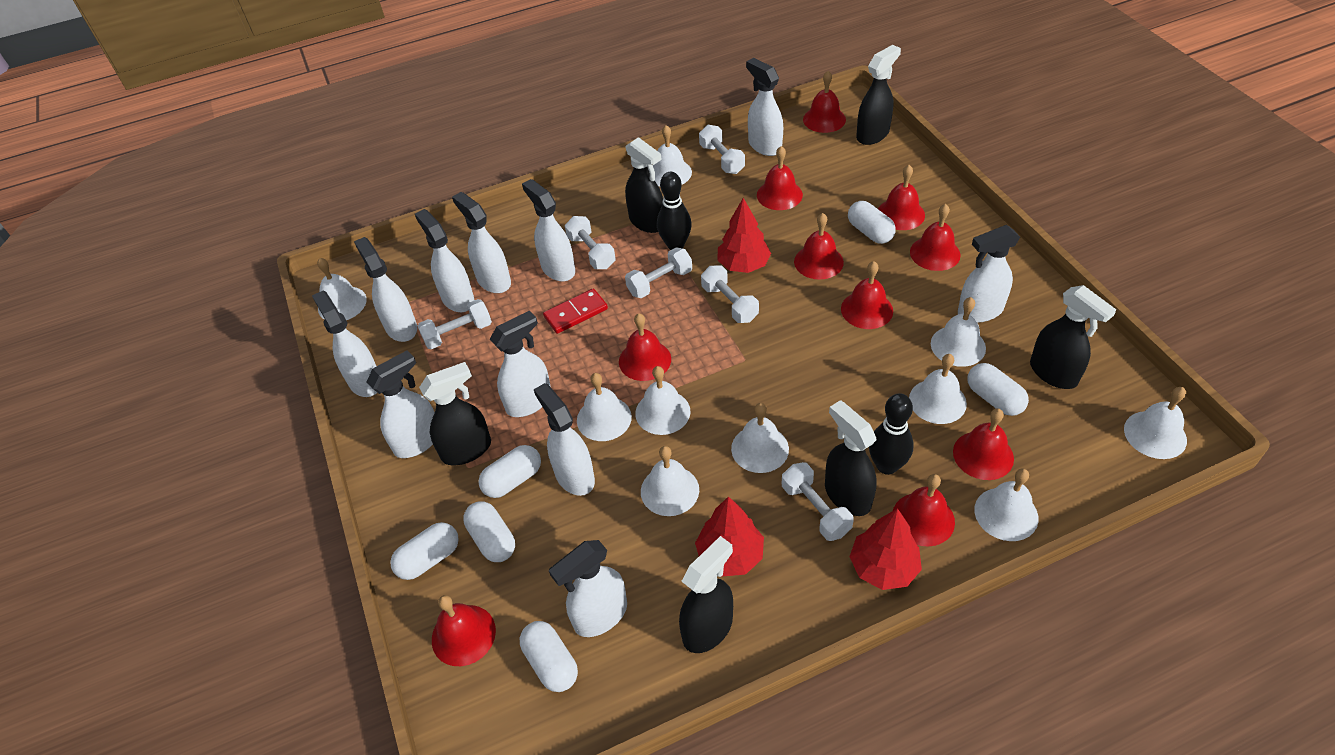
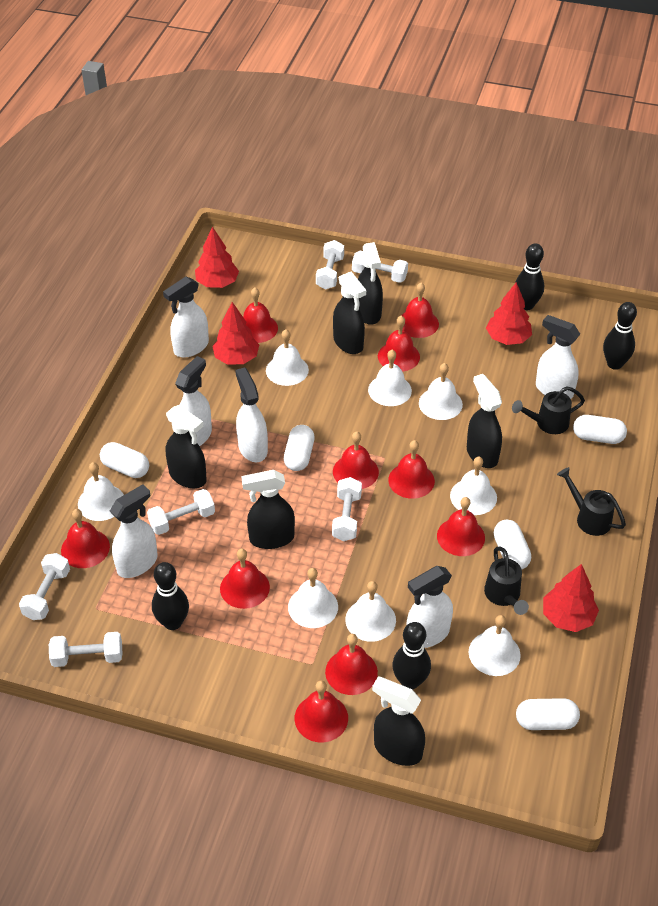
black bowling pin: [657,172,692,250] [869,393,914,475] = 2 -> [152,562,189,630] [392,622,431,689] [515,243,544,310] [603,302,637,370] = 4
black watering can: none = 0 -> [484,547,529,615] [512,386,585,434] [557,467,626,536] = 3
red domino: [543,288,608,334] = 1 -> none = 0
red tree: [695,496,764,577] [717,198,771,273] [849,508,922,590] = 3 -> [195,226,239,288] [212,302,259,365] [486,282,532,345] [543,564,599,632] = 4
white bell: [317,258,367,320] [577,373,632,441] [635,366,691,435] [641,446,699,516] [653,125,692,187] [731,403,789,473] [909,354,967,424] [931,297,986,367] [974,469,1039,541] [1124,387,1187,459] = 10 -> [78,462,124,521] [266,329,309,386] [288,568,338,628] [345,581,396,642] [368,350,412,406] [419,363,463,420] [450,457,497,515] [469,615,521,676] = 8
white capsule: [390,522,459,580] [463,501,515,562] [478,445,541,498] [520,621,578,692] [848,201,896,244] [967,363,1029,416] = 6 -> [100,442,149,478] [284,425,315,471] [494,520,531,569] [516,698,580,730] [573,415,627,444] = 5
white spray bottle: [312,291,377,397] [354,237,417,342] [367,350,435,458] [415,209,474,312] [452,192,511,293] [490,311,551,417] [522,179,575,281] [534,383,595,496] [549,540,627,637] [746,58,783,156] [958,225,1020,323] = 11 -> [110,484,158,578] [163,277,209,358] [175,356,212,446] [235,367,268,462] [406,566,453,648] [536,315,580,399] = 6

